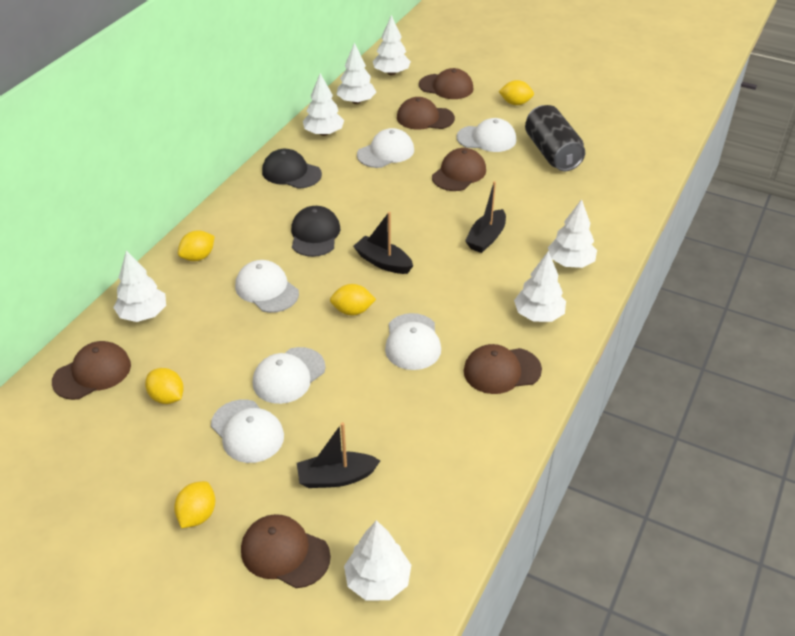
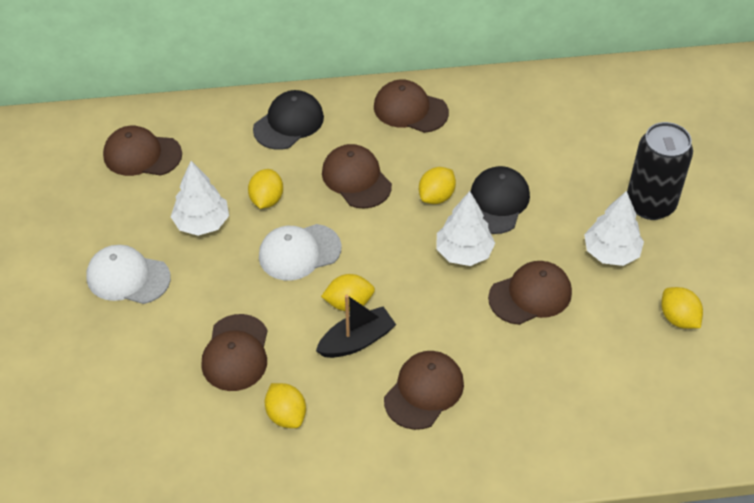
black boat: [297,422,381,488] [353,212,413,274] [465,181,506,253] = 3 -> [316,295,396,358] = 1
white cap: [211,400,284,463] [235,260,299,313] [253,347,326,404] [357,128,414,168] [385,313,441,370] [456,118,516,152] = 6 -> [86,245,171,304] [259,224,342,280] = 2
white tree: [113,250,166,322] [303,73,344,136] [336,42,376,104] [344,520,411,601] [373,15,411,75] [514,251,566,322] [548,199,597,268] = 7 -> [171,161,229,236] [436,191,495,266] [584,191,644,266] = 3

